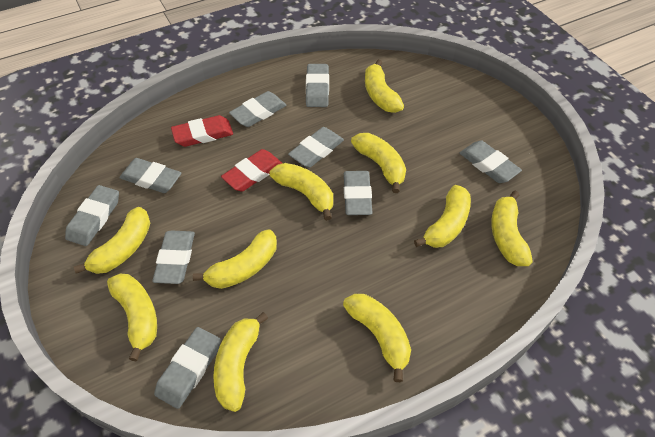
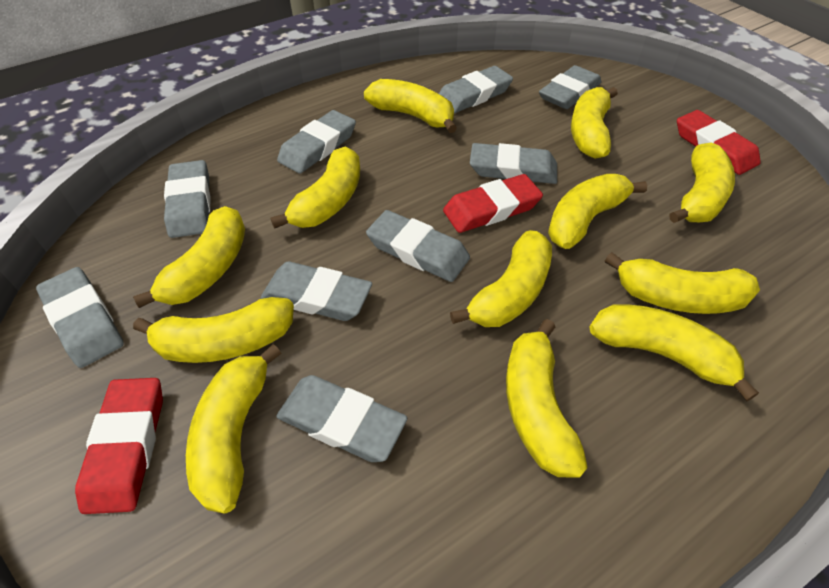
red eraser: [171,115,233,147] [221,149,282,192] = 2 -> [75,378,163,514] [443,174,543,233] [677,110,761,175] = 3
yellow banana: [74,207,150,274] [107,273,157,361] [193,229,277,289] [213,312,268,412] [270,163,333,221] [343,294,411,382] [351,133,406,193] [365,60,404,113] [414,185,471,248] [491,190,533,266] = 10 -> [133,206,245,308] [133,297,294,363] [186,344,281,514] [270,147,360,229] [364,79,457,133] [450,230,552,327] [506,319,588,478] [548,174,647,249] [571,87,618,159] [589,304,759,401] [605,252,760,314] [670,143,735,223] = 12

